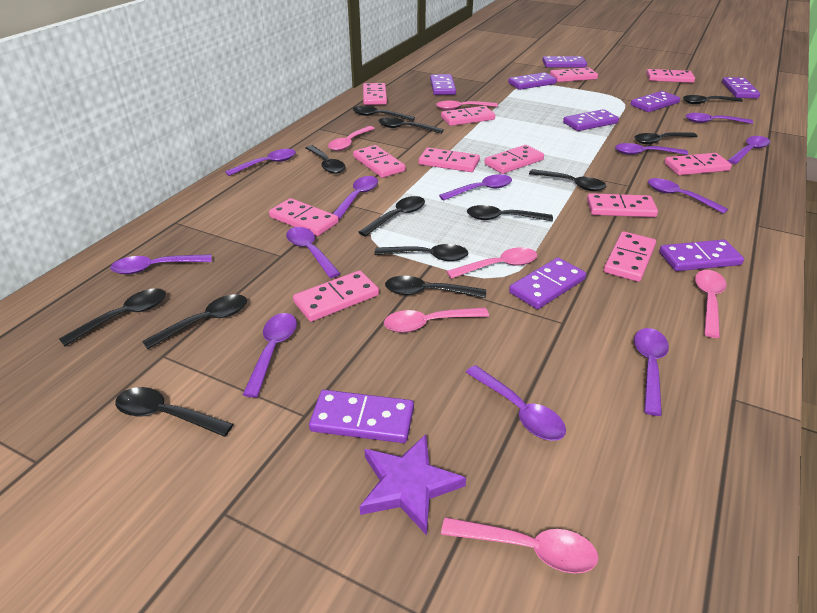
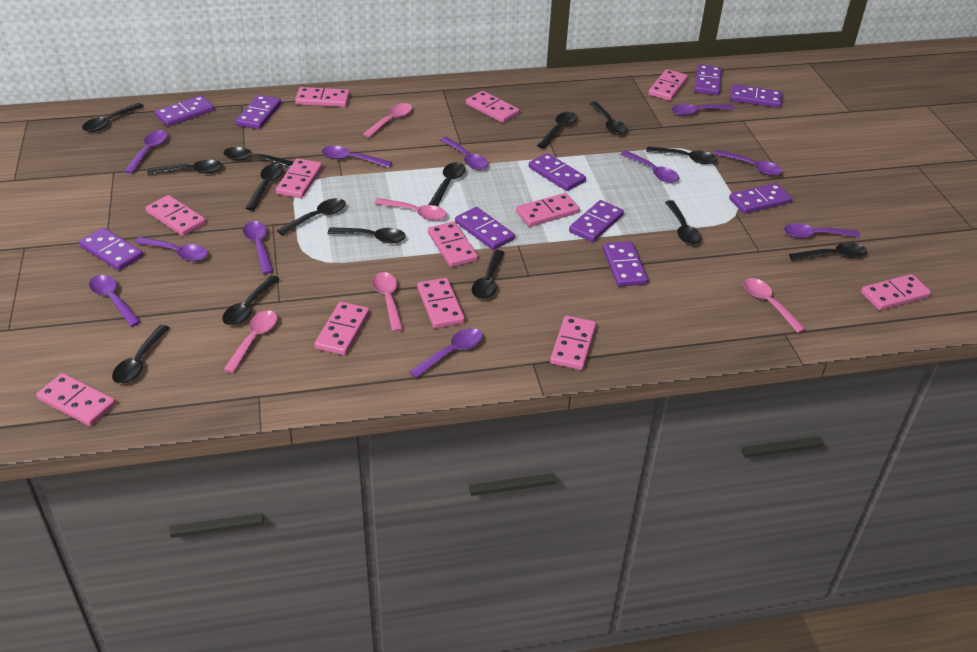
black spoon: [59,288,166,346] [115,387,233,437] [142,294,247,349] [306,145,345,174] [353,106,415,121] [359,196,425,237] [375,244,468,261] [378,117,444,134] [385,276,486,298] [467,205,553,221] [529,169,607,191] [634,132,698,144] [683,95,743,104] = 13 -> [82,103,144,132] [112,325,169,384] [147,160,223,174] [222,275,279,326] [223,147,294,167] [245,164,284,211] [277,198,346,235] [328,227,406,243] [428,162,465,206] [472,250,504,299] [537,112,577,149] [589,102,627,135] [646,147,717,164] [665,200,701,245] [789,243,867,261] = 15
pink spoon: [328,126,375,151] [384,308,489,333] [436,101,498,110] [441,517,599,574] [446,247,537,279] [695,270,727,338] = 6 -> [223,310,277,373] [362,103,412,138] [372,272,403,332] [374,198,447,221] [744,278,806,333] = 5
purple domino: [309,390,414,443] [430,74,456,95] [508,72,557,90] [509,258,586,309] [542,56,587,67] [563,109,619,131] [631,91,680,112] [659,240,744,271] [722,77,760,98] = 9 -> [79,227,143,271] [155,95,214,126] [236,95,281,129] [455,207,515,250] [529,153,586,191] [569,200,624,242] [603,241,648,287] [694,64,722,95] [729,183,792,214] [730,84,782,108] = 10
purple spoon: [110,254,212,274] [225,149,296,176] [243,313,297,398] [286,227,341,278] [333,176,378,219] [439,174,512,200] [466,365,566,441] [615,143,688,155] [634,328,669,416] [648,178,728,214] [686,113,753,124] [727,136,770,164] = 12 -> [89,275,141,327] [124,130,168,174] [134,237,208,261] [243,221,273,274] [322,146,392,168] [409,328,483,378] [440,137,488,170] [621,150,679,183] [672,104,735,116] [714,150,783,176] [784,223,860,238] = 11
purple star: [359,434,466,535] = 1 -> none = 0

